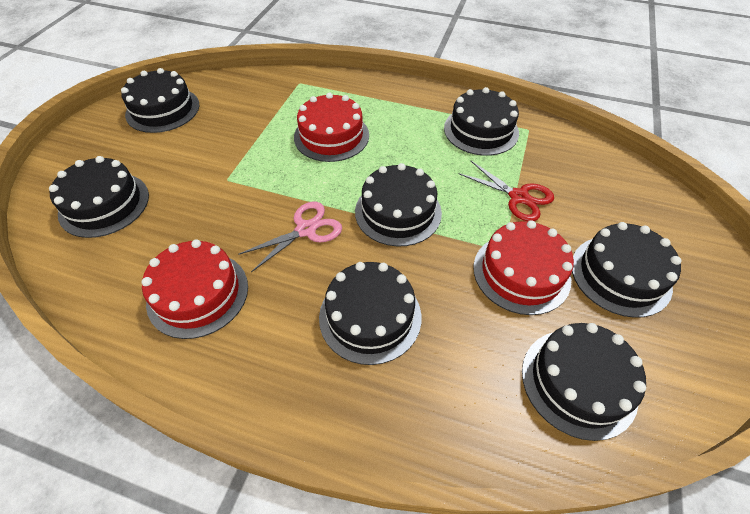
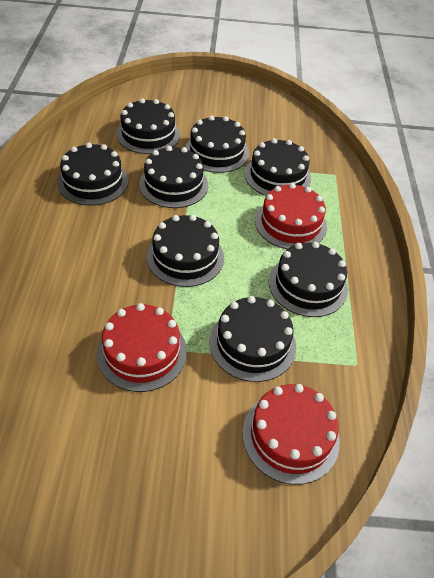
black cake: [49,156,149,238] [121,68,200,133] [319,262,421,365] [355,163,442,246] [444,87,519,156] [522,323,646,441] [572,222,681,318] = 7 -> [58,143,128,206] [117,98,180,154] [139,146,208,208] [146,215,224,287] [185,115,249,173] [210,296,296,382] [244,138,311,196] [269,242,348,317] = 8
pink scissors: [238,202,342,272] = 1 -> none = 0
red scissors: [458,161,554,222] = 1 -> none = 0

